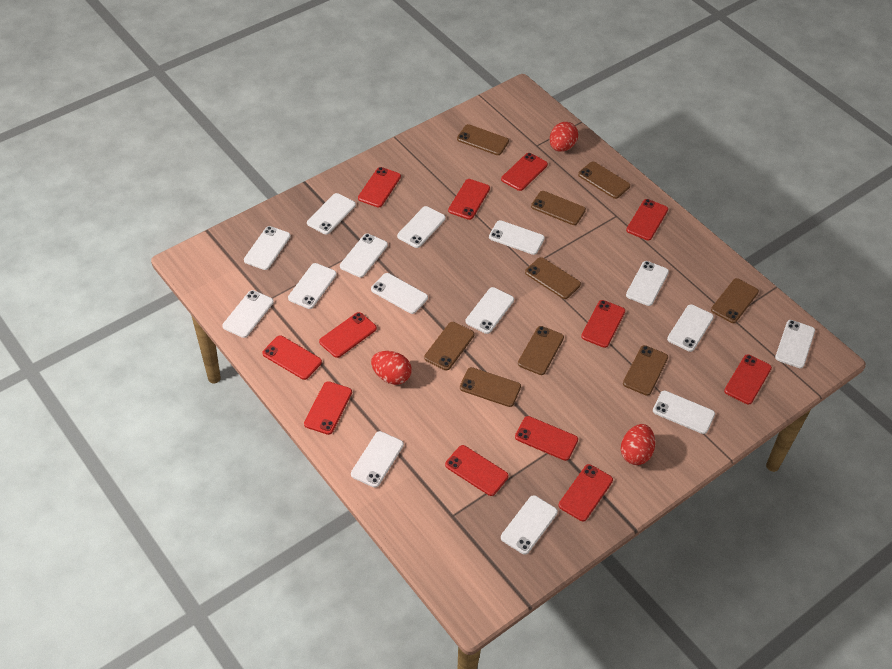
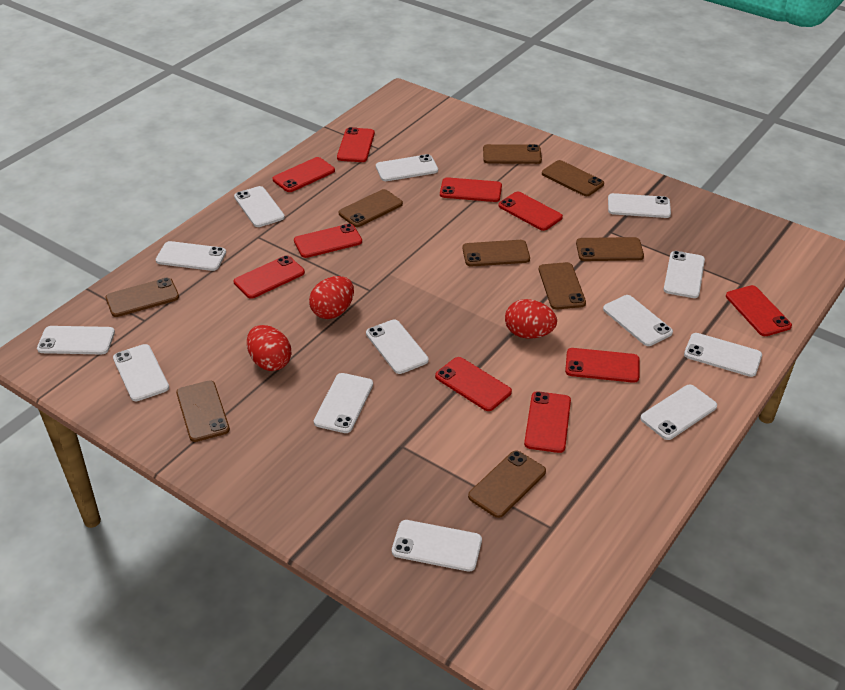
red phone: [262,335,322,380] [304,381,352,435] [319,312,377,358] [358,167,401,207] [445,445,509,496] [448,179,490,220] [501,153,548,191] [515,416,578,461] [559,464,613,521] [581,300,625,348] [626,199,668,240] [724,354,772,405] = 12 -> [234,255,305,299] [272,157,335,192] [294,224,362,258] [337,127,375,162] [435,357,512,411] [440,177,502,202] [498,191,563,231] [524,391,571,453] [565,348,640,383] [726,285,792,336] = 10
white phone: [222,290,274,338] [244,226,291,270] [288,263,337,309] [307,193,356,234] [340,234,388,277] [351,431,404,488] [371,273,428,314] [397,206,446,248] [465,287,514,334] [489,220,545,255] [501,495,558,555] [626,261,669,306] [653,391,715,434] [667,304,714,352] [775,320,815,368] = 15 -> [37,326,115,354] [113,344,169,401] [155,241,226,271] [234,186,285,227] [314,373,373,433] [366,319,429,374] [376,154,438,181] [392,520,482,572] [603,295,673,346] [608,193,671,218] [640,385,717,440] [663,251,705,298] [684,333,762,377] = 13

